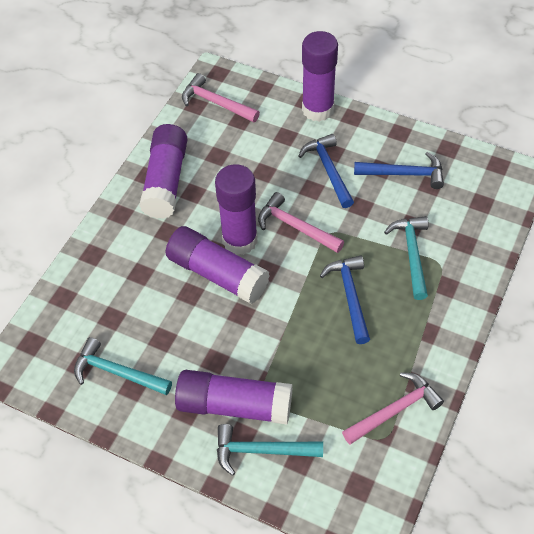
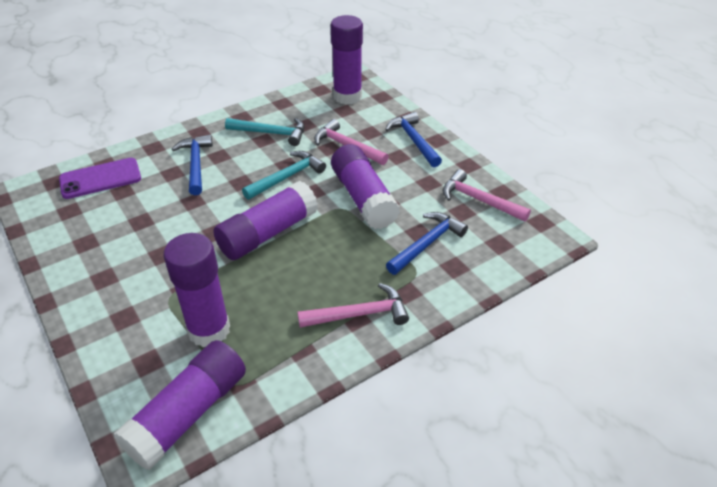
purple phone: none = 0 -> [59,158,141,199] = 1
turquoise hammer: [74,337,172,395] [217,424,323,476] [384,216,428,300] = 3 -> [225,118,304,146] [242,151,326,200] = 2

